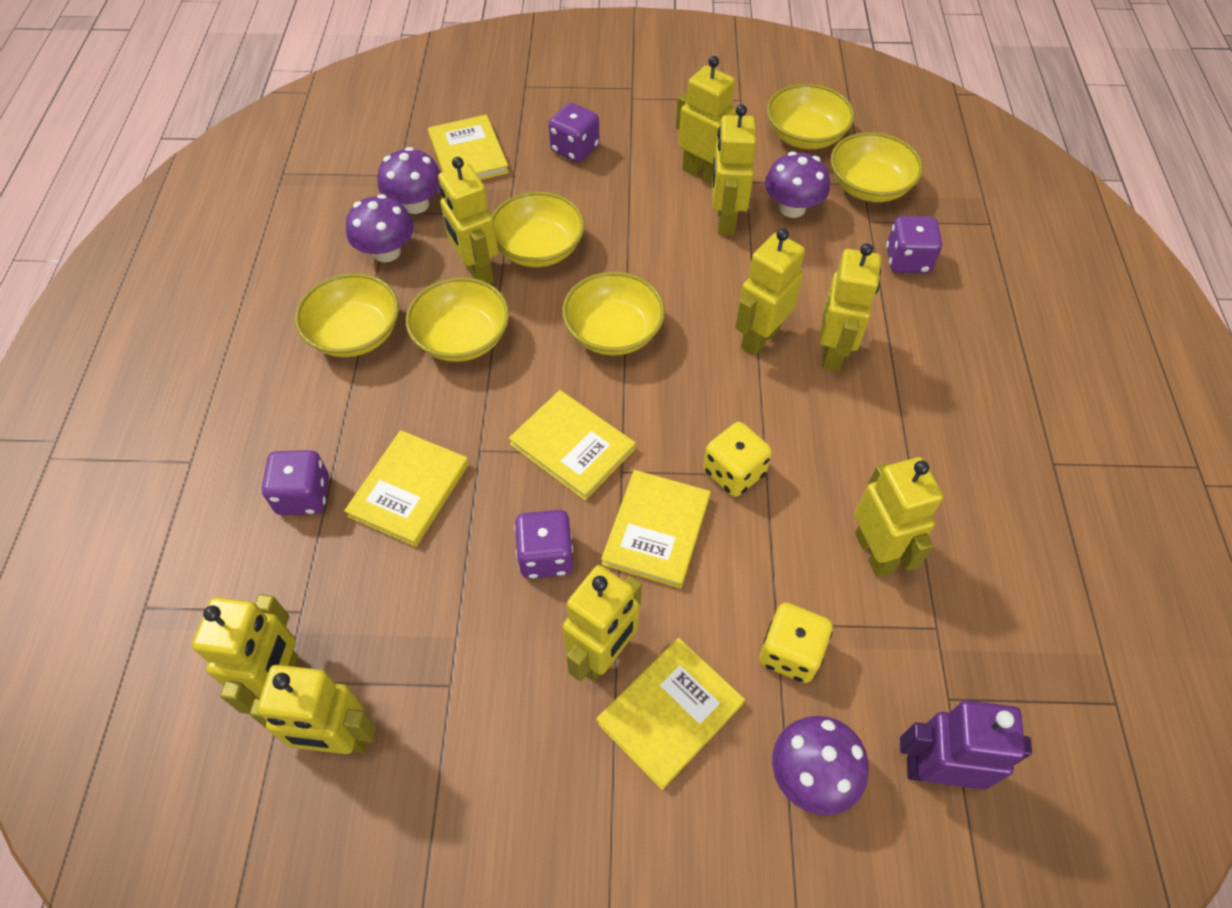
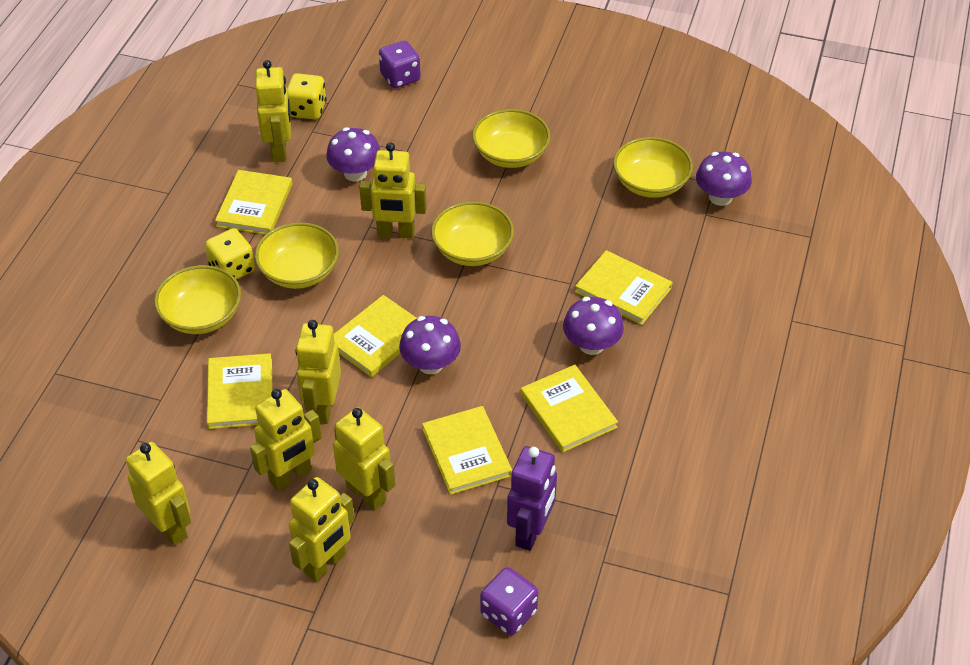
purple dice: [262,450,329,515] [514,510,573,579] [549,103,599,162] [886,216,942,273] = 4 -> [379,40,421,88] [480,567,538,635] = 2
yellow book: [344,430,469,547] [428,115,509,180] [509,390,635,501] [596,638,745,790] [601,470,711,588] = 5 -> [207,353,272,429] [215,170,292,234] [334,295,417,377] [422,406,512,495] [521,365,618,453] [575,250,673,325] = 6
yellow bowl: [295,273,399,357] [406,277,509,362] [492,192,585,267] [562,272,665,355] [767,84,855,149] [831,132,923,202] = 6 -> [154,265,241,334] [255,222,339,289] [431,201,514,266] [472,109,550,168] [613,137,693,198] = 5
yellow robot: [192,594,298,714] [250,665,376,754] [438,157,498,284] [562,565,642,682] [676,56,736,184] [712,105,757,235] [735,228,805,356] [819,243,881,372] [854,457,943,577] = 9 -> [126,442,191,546] [250,389,322,491] [255,60,291,162] [289,477,355,582] [295,320,341,424] [333,407,395,510] [359,143,427,238] = 7

